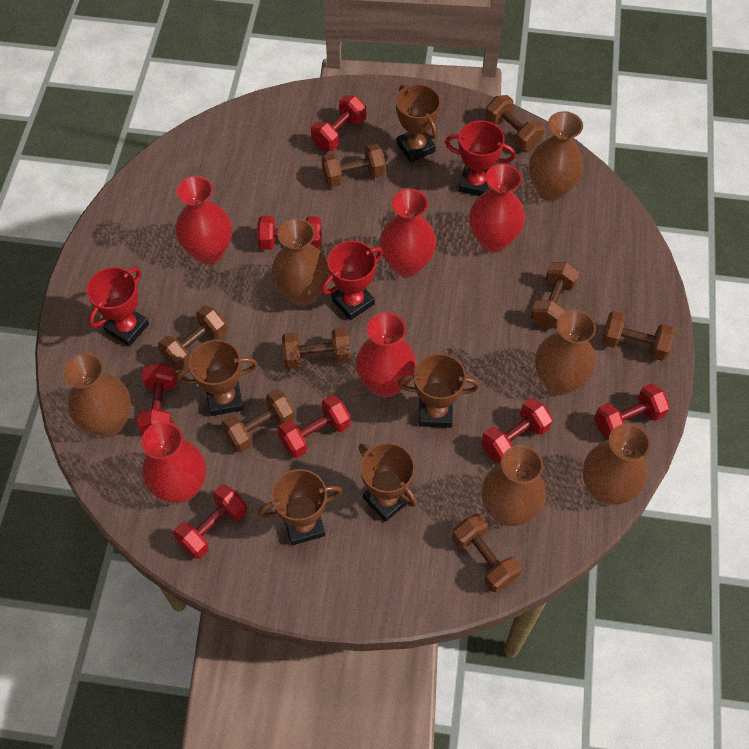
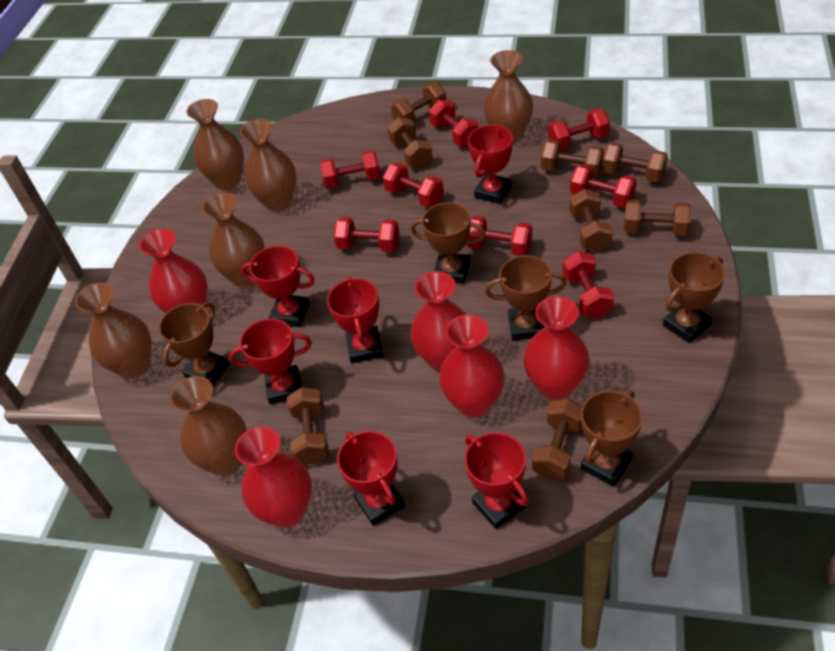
red dumbbell: [137,363,177,434] [173,485,247,559] [257,216,322,250] [277,395,351,458] [311,95,366,151] [481,398,553,464] [594,383,670,440] = 7 -> [320,150,380,189] [333,217,399,252] [383,163,444,208] [429,100,479,147] [466,216,532,256] [548,109,610,150] [563,251,614,318] [570,164,637,208] = 8
red trophy: [86,267,149,346] [321,241,383,320] [445,120,516,196] = 3 -> [229,318,312,405] [241,246,315,327] [327,277,383,363] [337,431,405,526] [464,432,529,529] [468,125,513,204] = 6

